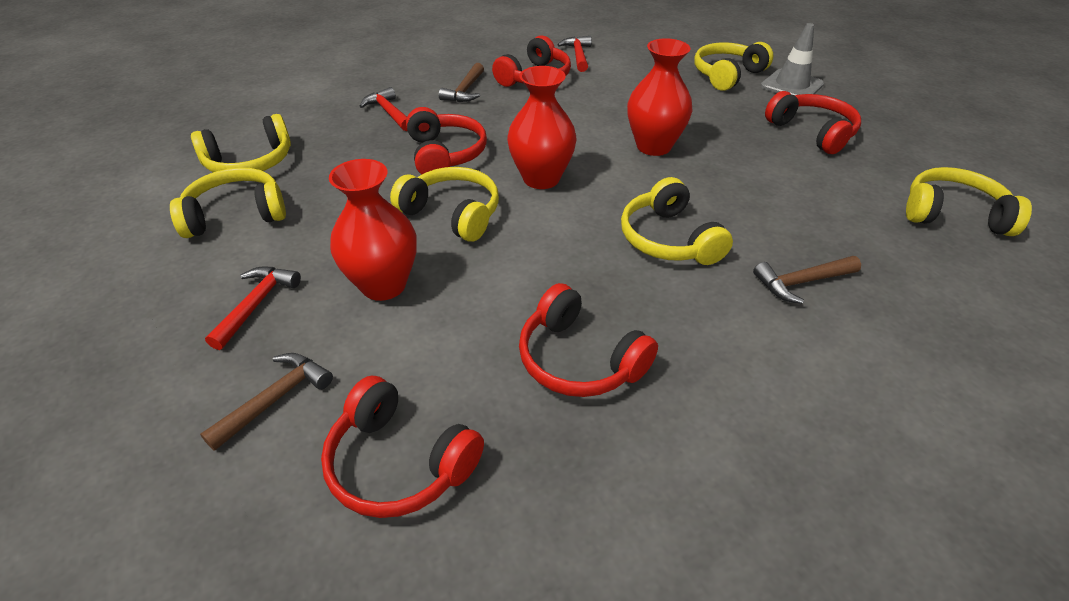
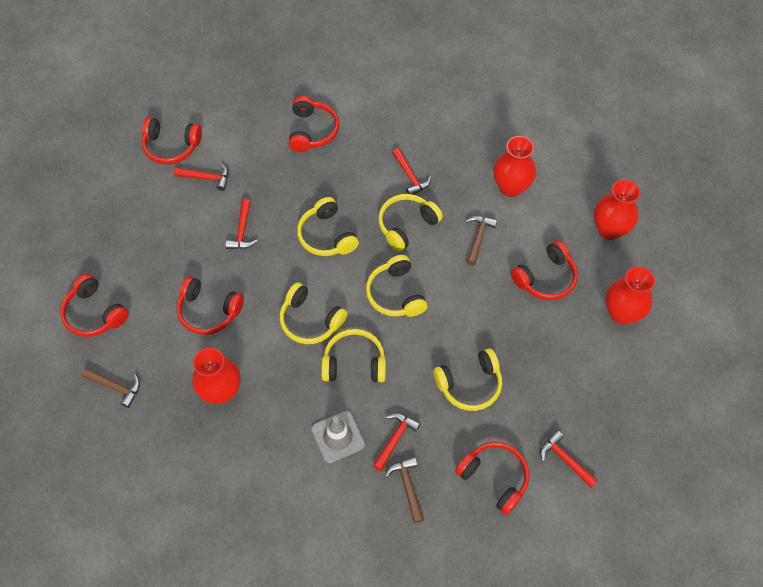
red hammer: [205,267,301,350] [359,87,408,131] [557,36,592,72] = 3 -> [174,163,229,191] [225,199,257,249] [373,413,421,471] [392,148,431,195] [540,430,598,488] = 5
red headphones: [321,376,484,518] [406,107,487,175] [492,35,571,87] [519,283,658,397] [765,91,861,154] = 5 -> [60,274,129,337] [142,117,202,164] [177,276,244,335] [289,96,339,152] [455,442,529,515] [511,240,578,300] = 6
red vase: [329,159,417,301] [507,66,577,189] [627,38,692,156] = 3 -> [192,348,240,404] [493,136,536,197] [594,180,640,240] [605,266,655,325] = 4

